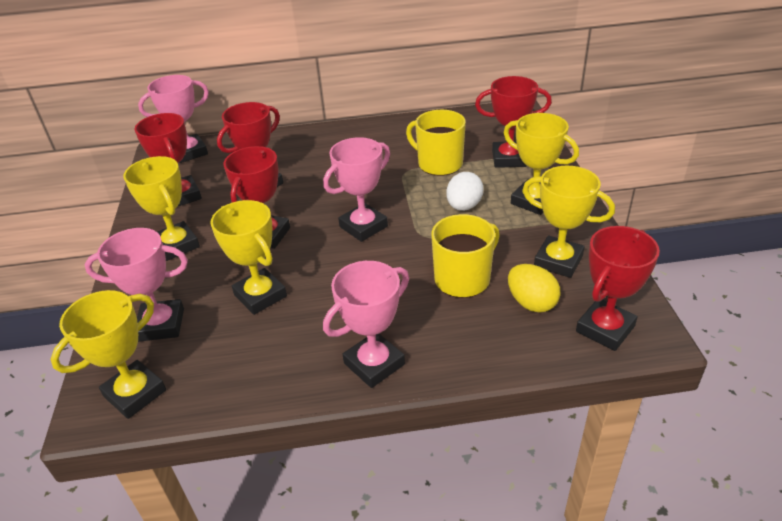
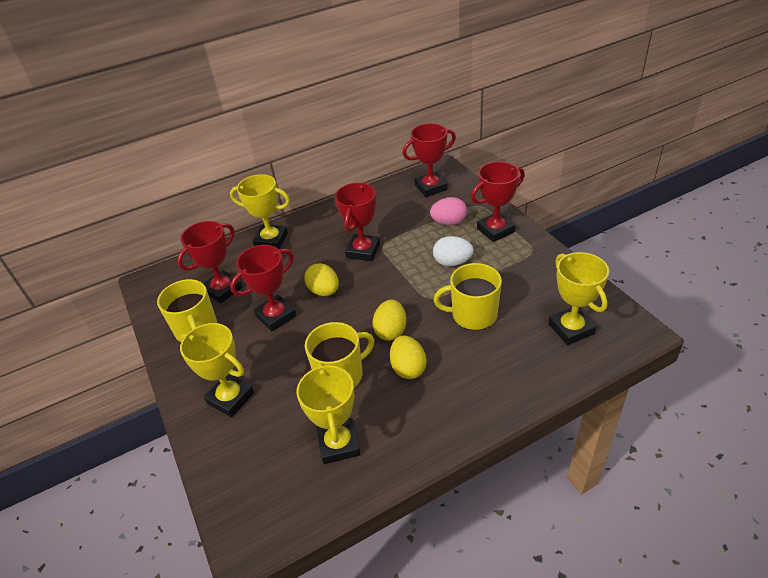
pink egg: none = 0 -> [430,197,467,225] = 1
pink trophy: [85,228,188,342] [138,75,209,163] [323,137,390,242] [323,261,409,388] = 4 -> none = 0
yellow egg: [508,264,560,313] = 1 -> [304,263,339,296] [372,300,406,341] [390,335,427,379] = 3
yellow mug: [406,110,466,176] [431,214,500,298] = 2 -> [157,279,217,342] [305,322,374,388] [433,263,502,330] = 3
yellow trophy: [50,290,166,419] [123,156,200,261] [210,200,287,315] [503,113,579,215] [523,166,615,278] = 5 -> [180,323,254,417] [230,174,290,249] [297,363,360,464] [548,252,609,345] = 4

